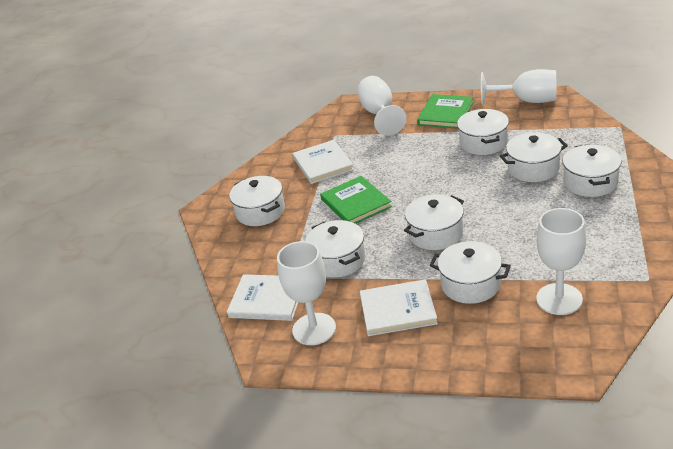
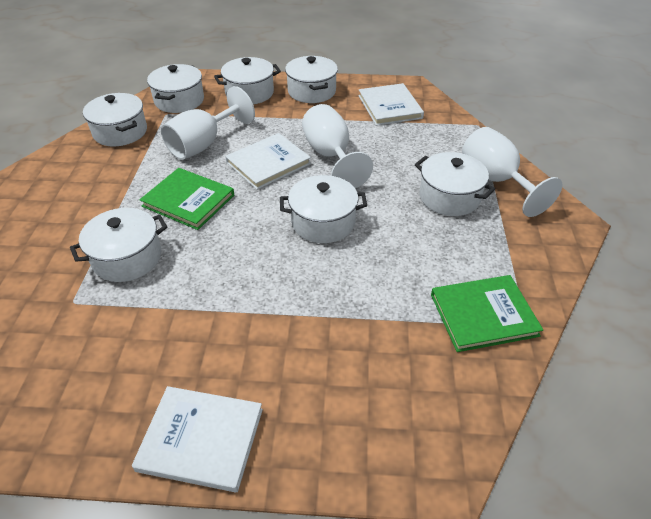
white goblet: [277,241,336,345] [357,76,407,136] [481,69,556,105] [536,208,586,315] = 4 -> [161,86,255,160] [302,104,373,188] [462,127,562,217] = 3

